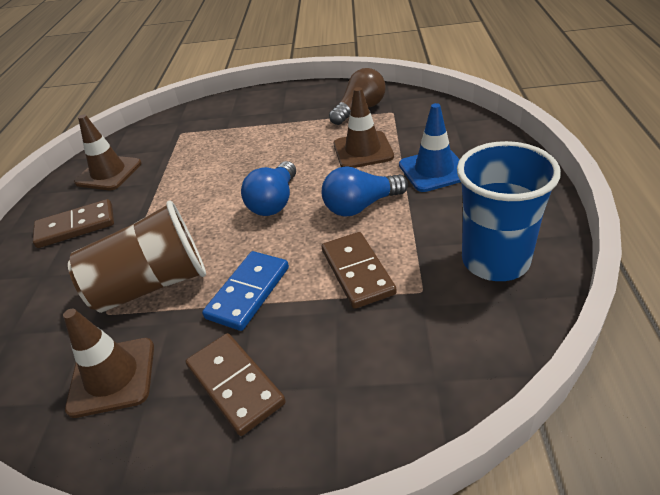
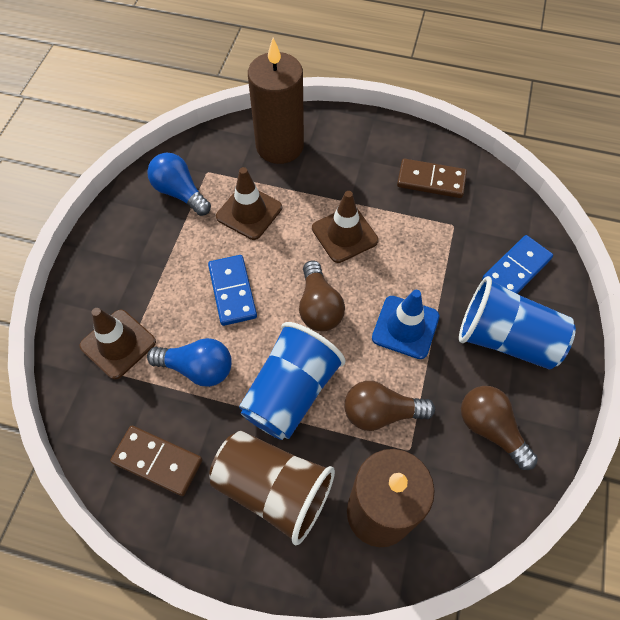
blue cup: [457,141,561,281] = 1 -> [239,322,345,440] [459,276,576,369] = 2
blue domino: [202,251,289,331] = 1 -> [208,255,257,326] [482,235,553,294] = 2
brown candle: none = 0 -> [248,38,304,164] [347,449,435,547] = 2
brown domino: [33,199,114,248] [186,333,286,436] [322,232,397,309] = 3 -> [110,426,203,496] [397,159,467,198] = 2
brown light bulb: [329,68,386,125] = 1 -> [299,261,345,331] [344,381,435,431] [461,386,538,470] = 3

